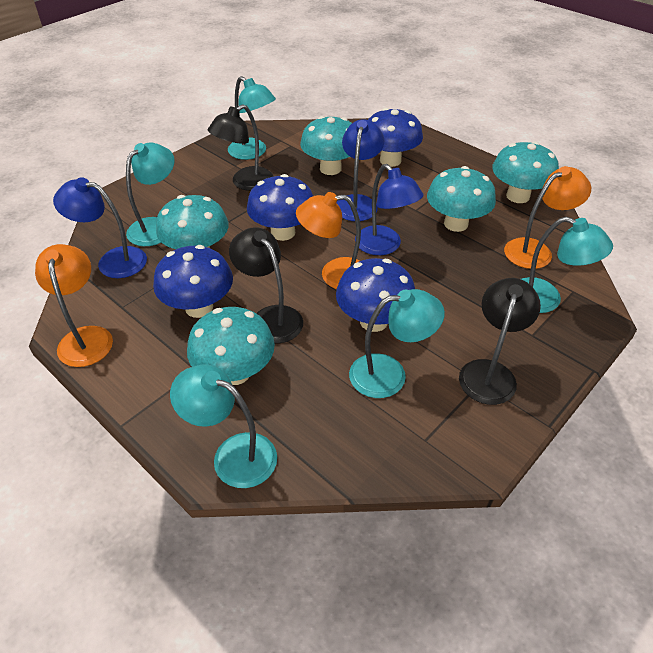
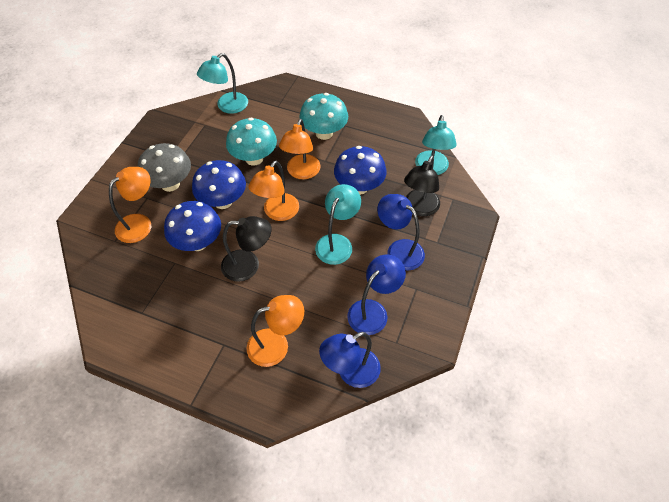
black lamp: [208,104,273,191] [229,227,303,344] [459,278,541,405] = 3 -> [221,216,272,282] [404,156,440,216] = 2
blue mushroom: [153,245,233,318] [247,174,313,241] [336,258,415,332] [368,108,423,167] = 4 -> [164,201,221,251] [192,160,246,209] [334,146,387,195] = 3
grey mushroom: none = 0 -> [137,143,191,192] = 1
orange lamp: [35,244,113,367] [296,192,361,289] [504,166,591,269] = 3 -> [109,167,151,243] [247,295,304,367] [248,161,299,221] [279,119,321,179] = 4
turquoise lamp: [126,143,175,246] [170,364,277,488] [228,76,276,160] [349,289,445,398] [521,217,613,313] = 5 -> [197,53,248,114] [315,184,361,265] [415,115,457,175] = 3
turquoise mushroom: [156,195,229,249] [187,307,275,385] [300,116,352,175] [427,166,496,232] [492,141,559,203] = 5 -> [226,118,277,166] [299,93,348,140] = 2

